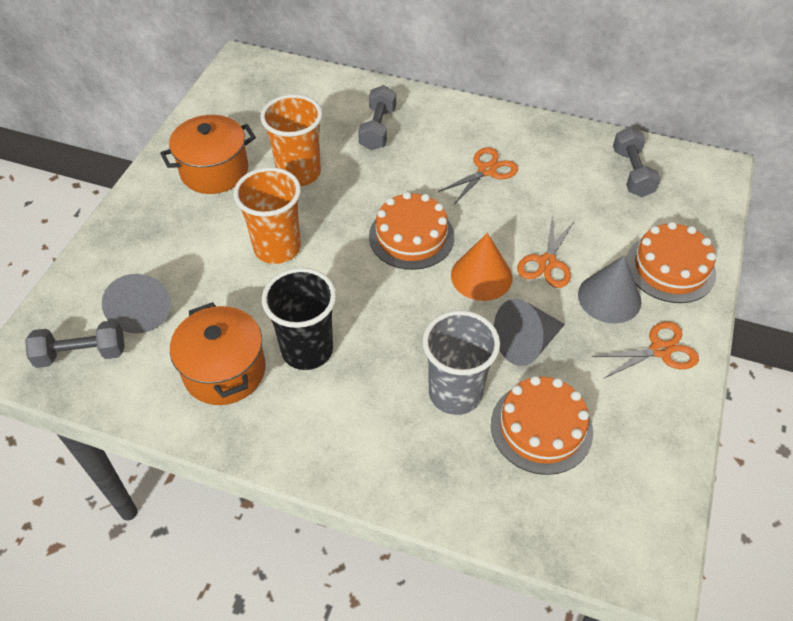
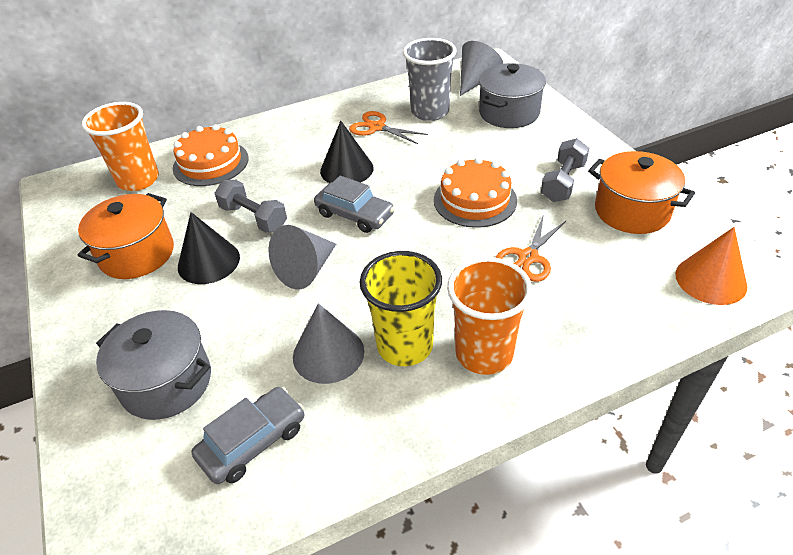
black cone: none = 0 -> [178,212,240,284] [320,121,374,183] = 2
black cup: [262,268,336,370] = 1 -> none = 0
grey car: none = 0 -> [191,387,304,484] [314,176,395,233] = 2
grey dumbbell: [25,320,125,368] [358,85,396,151] [613,127,661,197] = 3 -> [215,180,287,233] [541,138,589,202] = 2
grey pot: none = 0 -> [96,310,211,420] [479,63,546,128] = 2
orange cake: [369,192,454,270] [491,376,593,475] [626,222,716,303] = 3 -> [173,124,249,186] [434,157,517,228] = 2
orange scissors: [438,147,518,204] [517,215,575,288] [592,322,699,379] = 3 -> [349,111,428,144] [495,214,566,282] = 2
yellow cup: none = 0 -> [360,251,442,366] = 1

